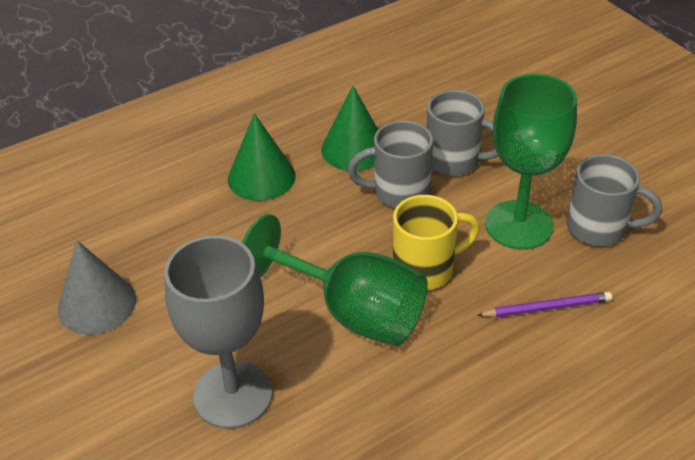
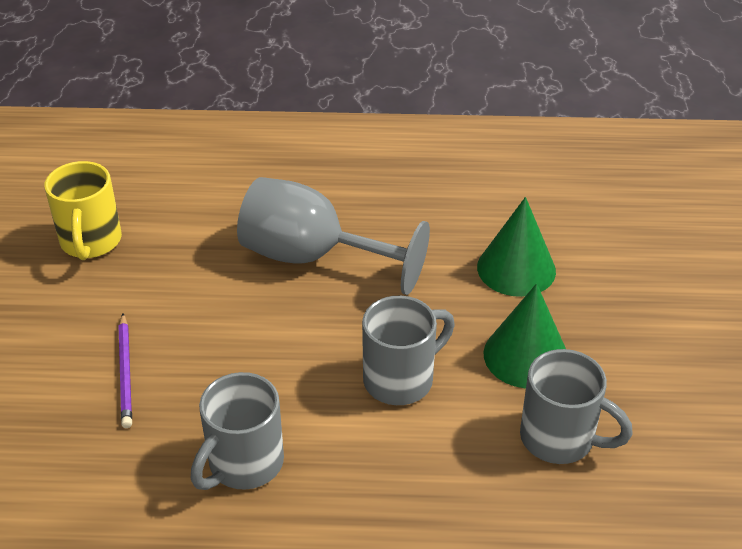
green goblet: [242,214,428,346] [485,74,577,250] = 2 -> none = 0
grey cone: [58,240,136,335] = 1 -> none = 0

